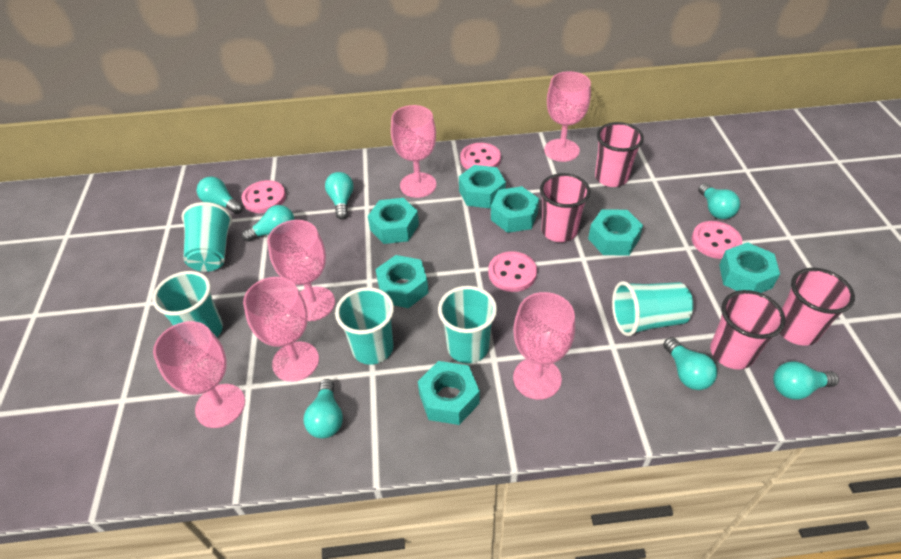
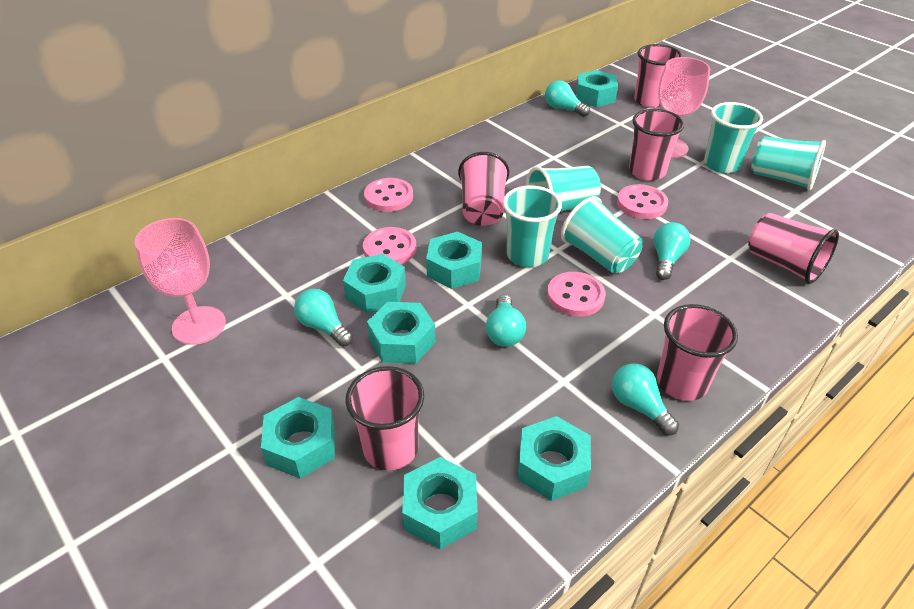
pink cup: [540,173,591,242] [595,122,644,187] [710,290,785,370] [780,268,855,346] = 4 -> [346,366,424,470] [458,152,509,226] [629,109,684,181] [634,44,682,108] [657,304,738,401] [748,213,839,284] = 6
pink goblet: [153,321,245,428] [243,277,319,382] [267,220,335,321] [391,105,436,198] [513,292,575,400] [544,71,591,162] = 6 -> [135,218,226,345] [658,57,710,158] = 2
turquoise light bulb: [197,177,243,214] [242,205,294,242] [303,379,343,438] [325,172,354,220] [663,337,717,390] [698,183,740,219] [773,361,839,399] = 7 -> [294,289,353,347] [486,295,526,347] [545,80,590,117] [612,364,679,435] [653,222,690,280] = 5

